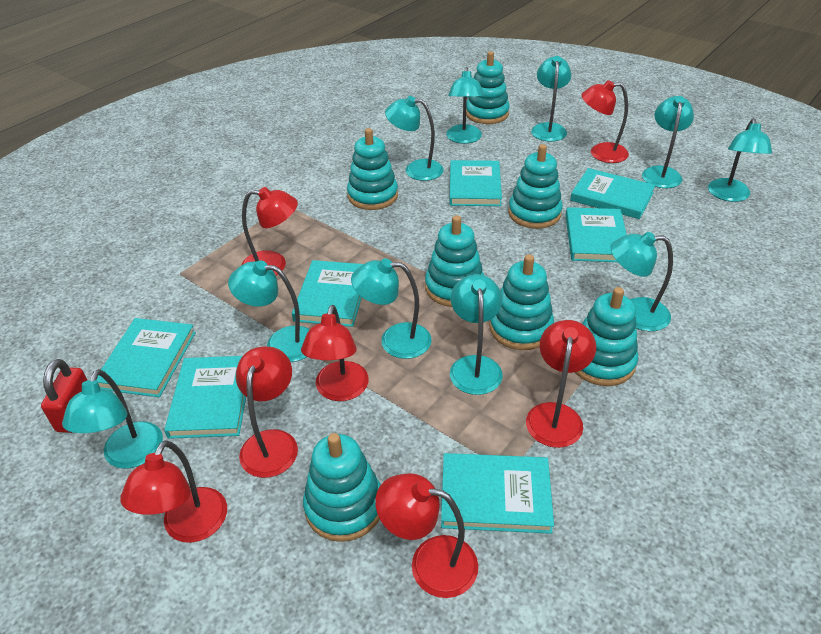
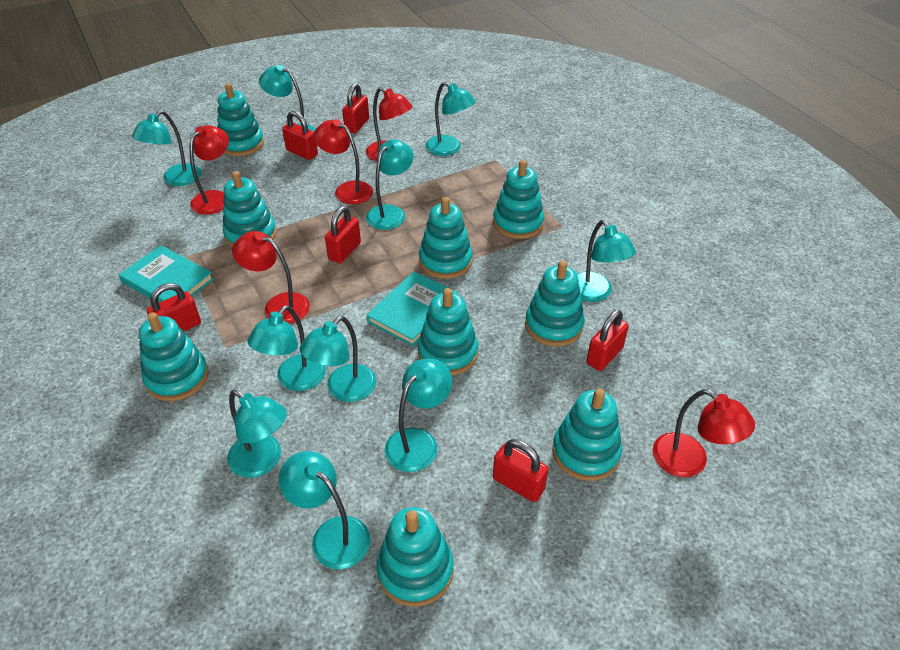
red lamp: [120,440,227,543] [236,346,298,478] [241,187,298,276] [301,305,369,401] [375,473,478,598] [526,320,596,448] [581,80,629,163] = 7 -> [190,125,229,215] [232,231,310,324] [313,119,373,204] [366,87,412,161] [653,389,755,477] = 5
red padlock: [41,359,88,433] = 1 -> [147,283,201,331] [282,111,318,160] [325,206,361,263] [342,83,369,133] [493,439,548,502] [586,310,629,371] = 6
turquoise book: [97,318,196,397] [164,356,246,439] [292,260,363,327] [441,453,554,534] [449,160,502,206] [566,207,627,262] [570,168,655,219] = 7 -> [119,245,214,303] [366,271,459,346] = 2
turquoise stacking toy: [303,433,381,542] [347,128,398,210] [425,215,484,307] [466,51,510,124] [489,254,554,350] [508,144,563,229] [575,287,638,386] = 7 -> [139,312,209,401] [217,83,264,156] [223,171,277,248] [377,507,454,607] [418,288,478,375] [419,197,473,279] [493,160,544,239] [525,260,585,346] [552,388,622,481] = 9

